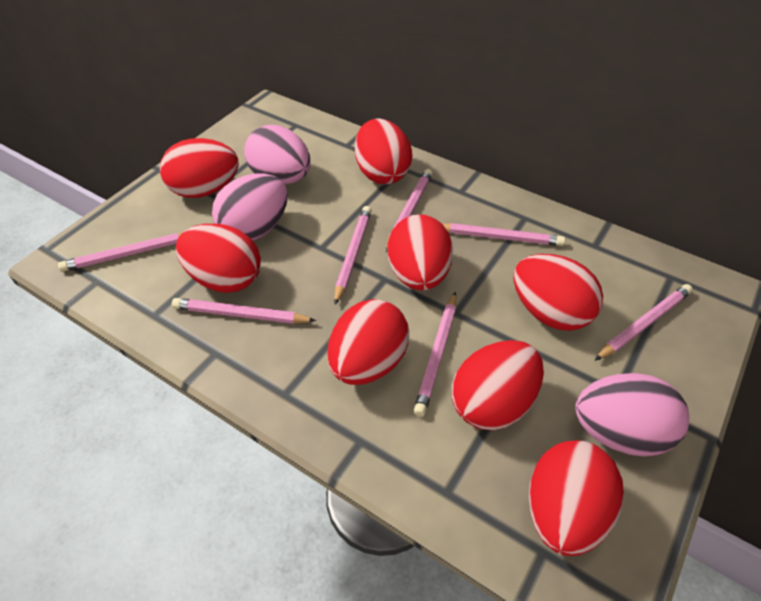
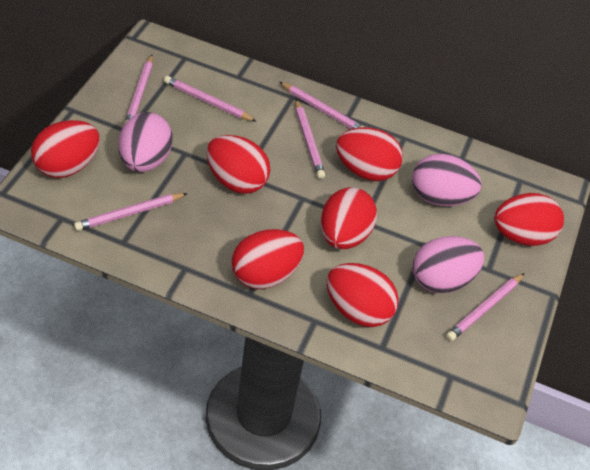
pink pencil: [58,233,182,272] [172,298,316,324] [334,206,372,305] [386,169,433,252] [413,292,456,417] [443,223,565,246] [595,284,693,361] = 7 -> [74,193,188,231] [125,55,153,123] [164,76,257,122] [280,82,363,129] [295,99,325,179] [446,273,525,341] = 6
red egg: [160,138,239,198] [176,224,261,293] [328,299,409,385] [355,118,412,184] [387,214,453,290] [452,340,544,430] [513,254,603,331] [529,440,624,556] = 8 -> [31,120,100,178] [207,135,270,194] [232,229,304,289] [321,187,377,249] [327,263,399,327] [336,127,403,181] [494,193,564,246] = 7

